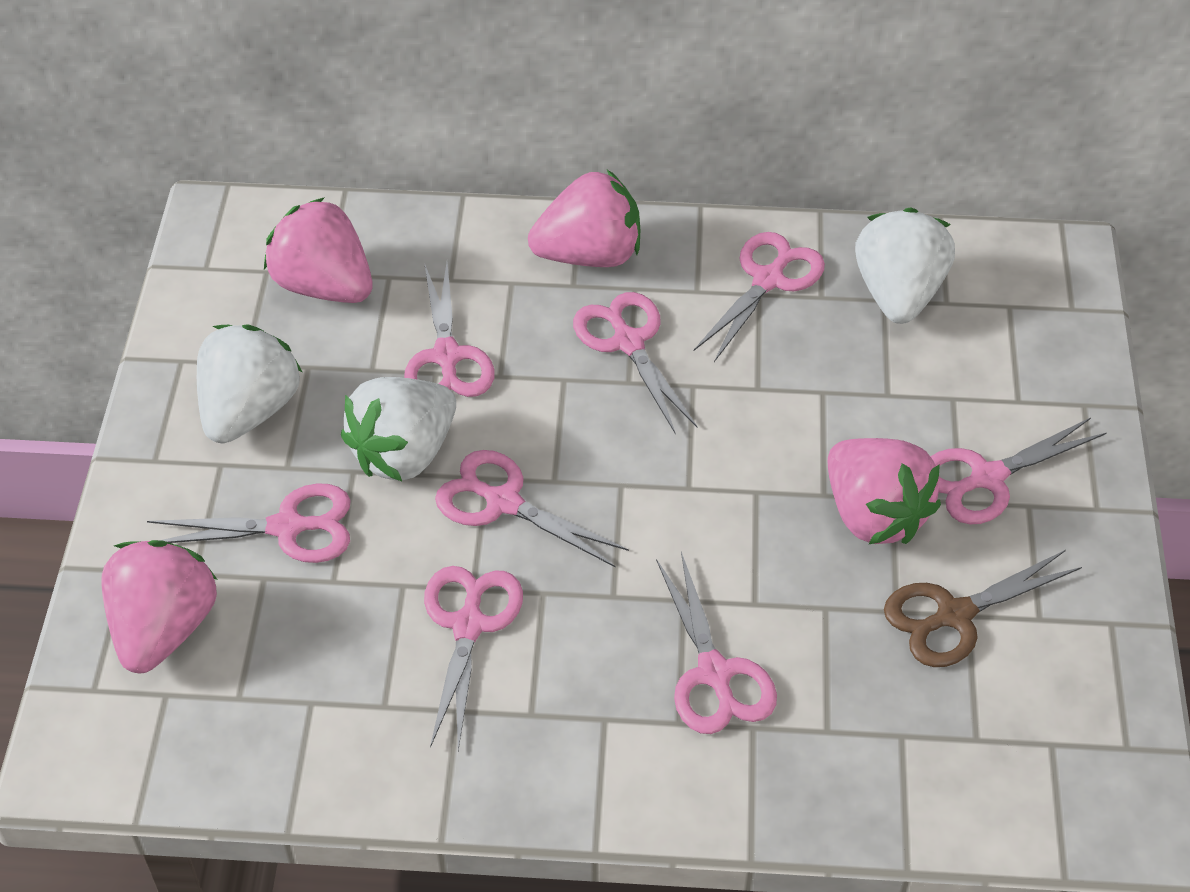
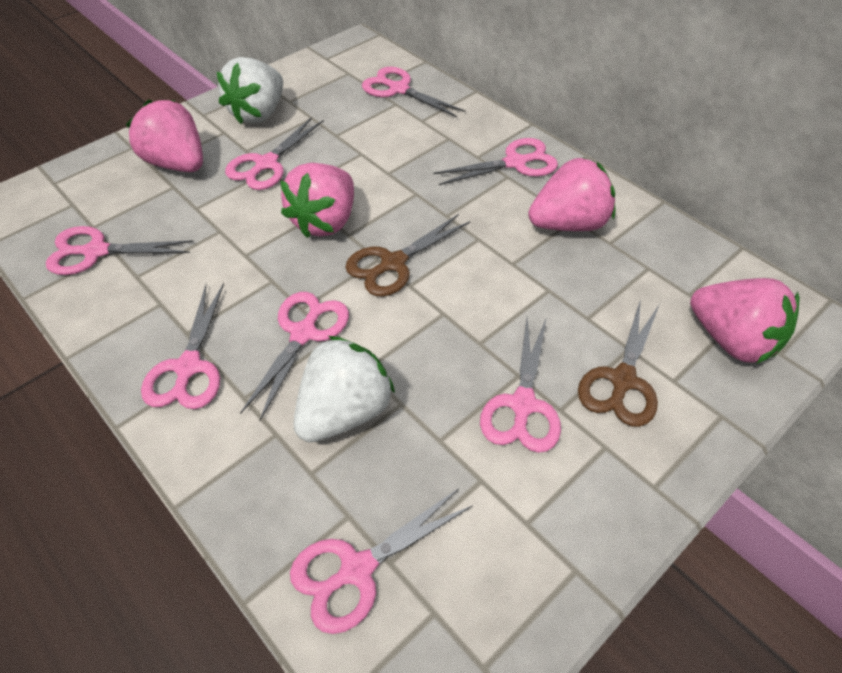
brown scissors: [884,550,1082,667] = 1 -> [345,214,471,297] [578,299,659,427] = 2
white strawberry: [197,324,302,444] [341,377,456,481] [855,207,955,324] = 3 -> [217,57,283,124] [294,336,395,442] = 2

